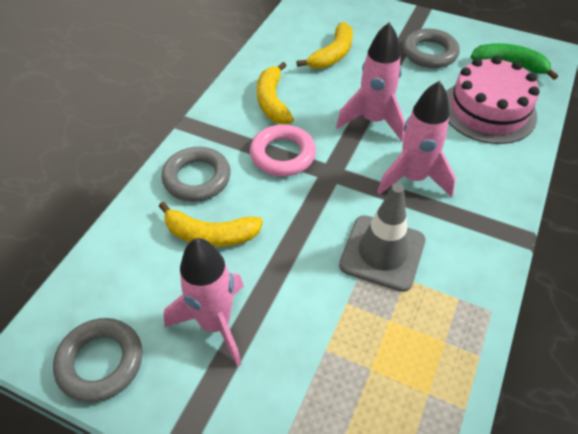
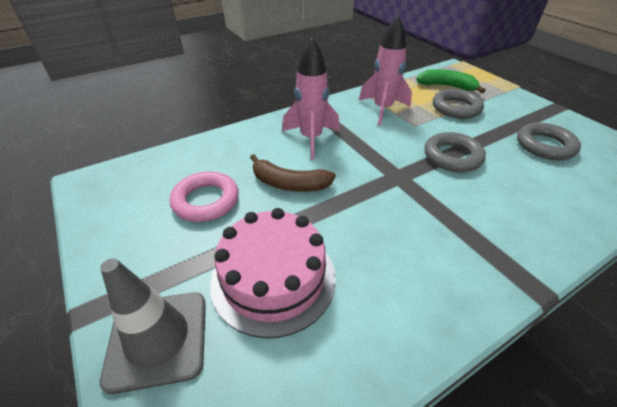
brown banana: none = 0 -> [250,154,336,192] = 1
pink rocket: [164,238,244,366] [336,22,405,142] [377,81,456,197] = 3 -> [282,38,340,159] [359,15,412,126] = 2
yellow banana: [159,202,263,247] [257,62,294,124] [297,22,353,69] = 3 -> none = 0

